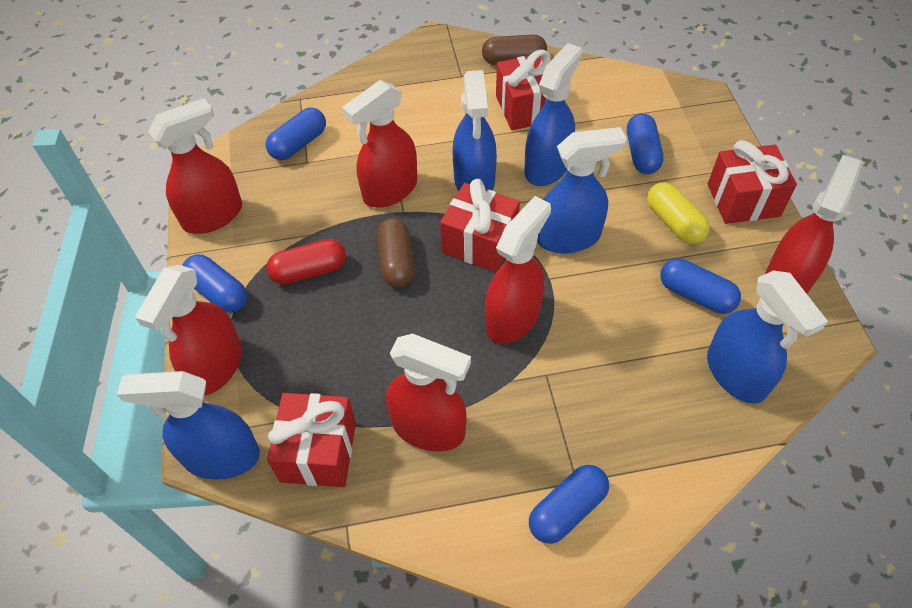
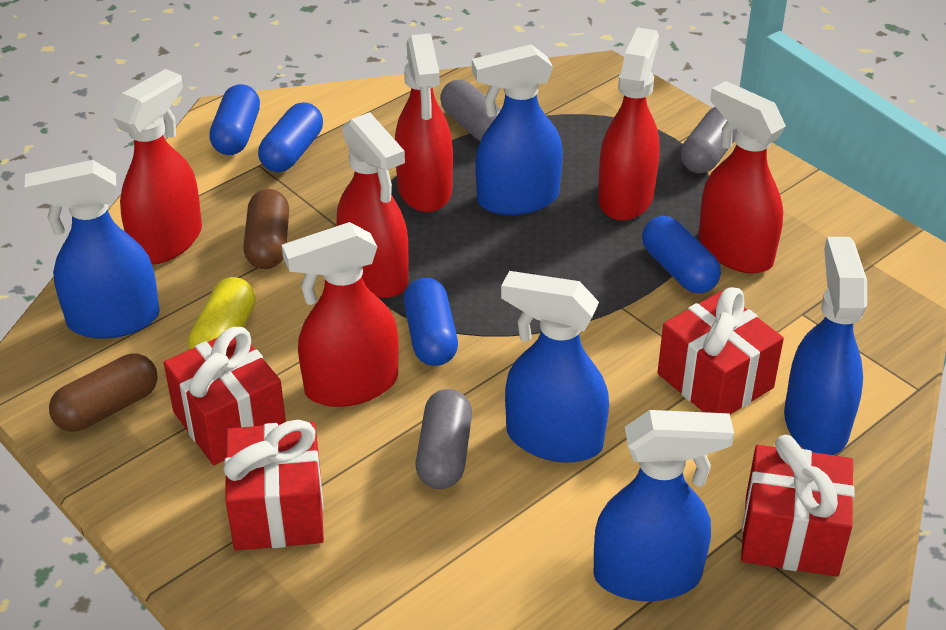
blue capsule: [182,255,247,313] [266,108,326,160] [529,465,609,544] [627,113,664,174] [660,258,741,314] = 5 -> [209,84,260,155] [258,102,323,172] [404,278,458,366] [642,216,721,293] = 4
grey capsule: none = 0 -> [416,389,472,489] [440,80,501,141] [681,107,736,173] = 3
red capsule: [266,239,346,284] = 1 -> none = 0

